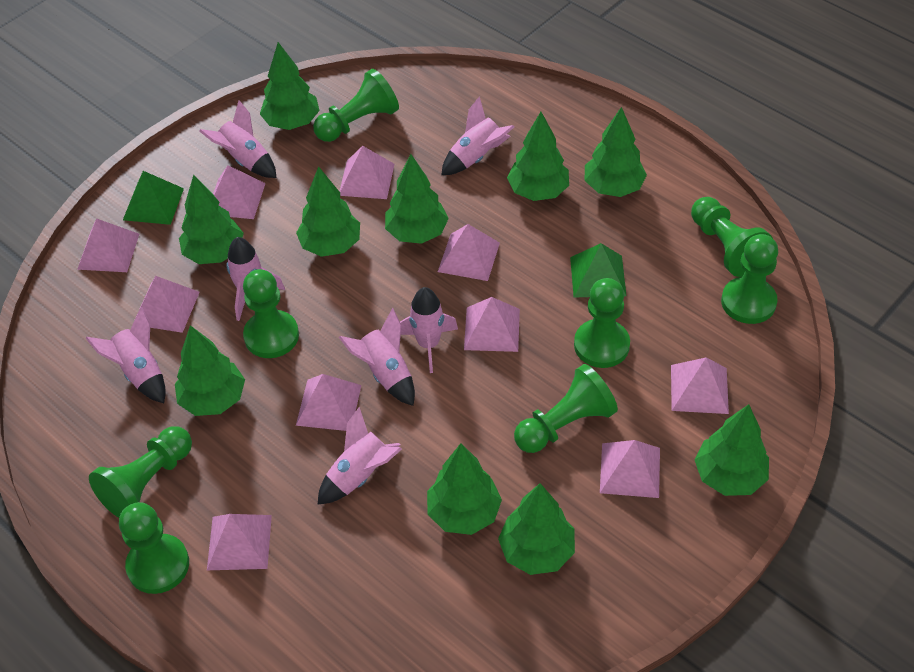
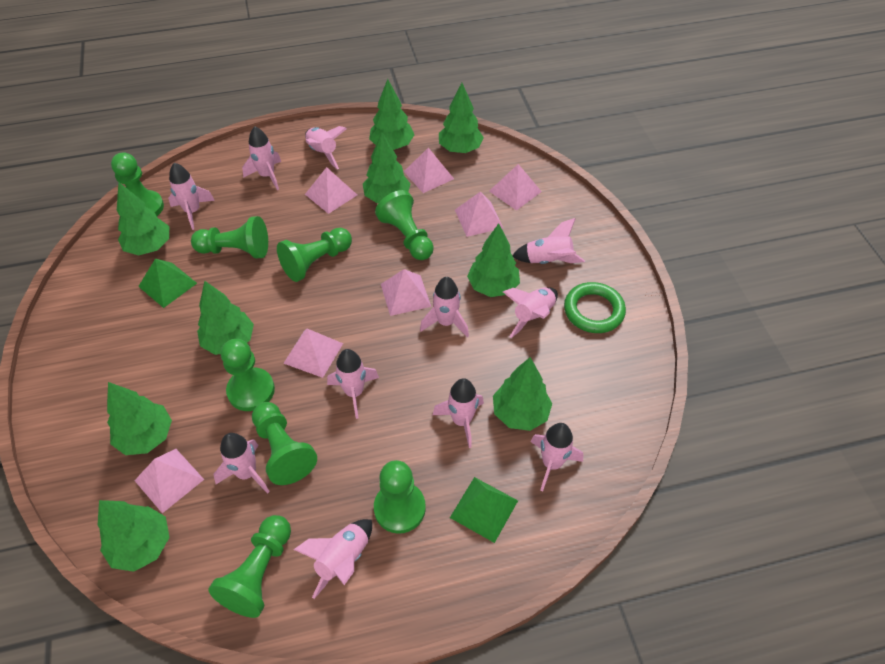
green ring: none = 0 -> [564,282,626,333] = 1
green tree: [175,325,245,416] [179,175,244,264] [260,42,320,130] [296,166,360,257] [385,154,449,244] [427,443,502,535] [498,483,575,575] [507,112,569,201] [585,107,647,197] [694,404,769,496] = 10 -> [98,500,170,572] [107,382,172,455] [117,182,169,255] [197,281,254,355] [363,132,410,203] [369,79,414,150] [439,83,484,153] [467,223,520,297] [493,357,552,431] = 9
pink pyramid: [77,218,139,272] [133,276,200,333] [207,514,272,570] [213,165,266,219] [296,374,361,431] [339,146,395,199] [438,224,500,281] [464,297,520,352] [600,440,660,498] [671,357,729,414] = 10 -> [134,449,204,513] [283,329,343,378] [305,167,357,214] [381,269,431,316] [404,148,454,193] [455,192,503,237] [489,164,542,211] = 7
pink rocket: [86,307,166,403] [199,100,276,178] [226,237,285,321] [318,407,402,504] [339,308,415,406] [400,287,458,373] [441,96,514,175] = 7 -> [168,163,215,230] [213,433,270,494] [242,127,281,190] [293,519,372,599] [305,126,347,169] [327,349,379,419] [420,277,469,338] [433,378,484,448] [503,287,558,338] [512,218,585,264] [531,423,583,491] = 11

